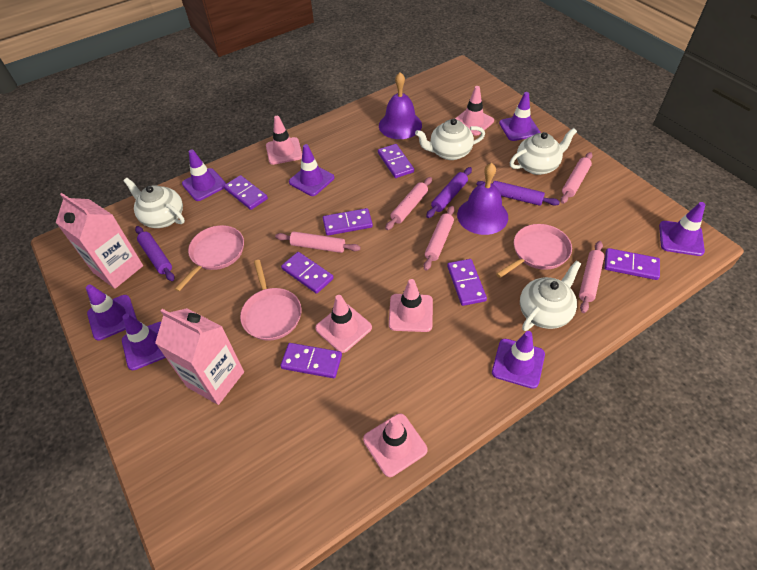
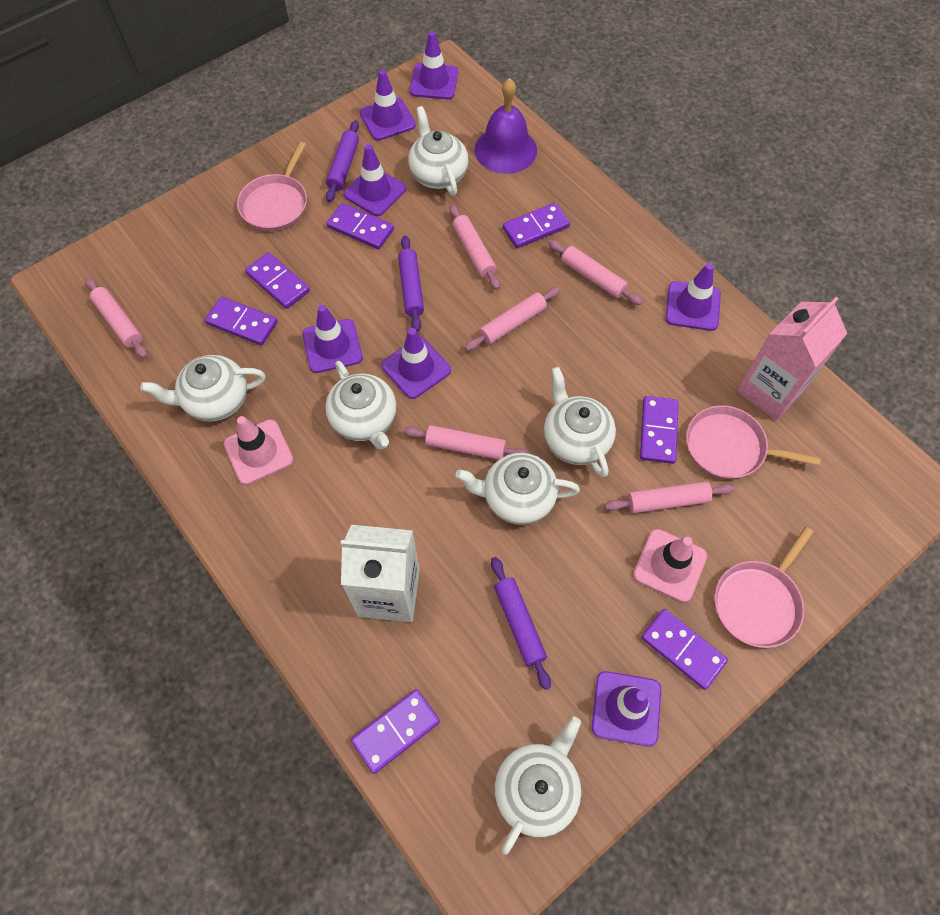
pink carton: [56,193,143,289] [155,308,244,405] = 2 -> [736,297,847,421] = 1
pink rolling pin: [275,231,361,253] [385,177,432,230] [423,206,455,271] [561,152,593,204] [579,241,605,313] = 5 -> [86,278,147,358] [403,425,529,460] [449,204,500,290] [465,287,560,351] [548,240,643,305] [604,481,735,513] = 6
pink traffic cone: [266,116,302,165] [315,295,372,353] [363,414,428,477] [389,279,433,332] [455,86,494,136] = 5 -> [224,416,294,485] [633,529,707,602] = 2
purple bell: [379,72,422,139] [457,163,508,235] = 2 -> [475,78,537,174] = 1
white carton: none = 0 -> [340,525,420,622] = 1
white teapot: [123,178,185,228] [415,118,485,160] [510,128,577,175] [520,261,581,331] = 4 -> [140,355,266,422] [325,361,397,450] [408,106,469,196] [456,453,580,525] [495,717,581,855] [544,367,616,477] = 6

